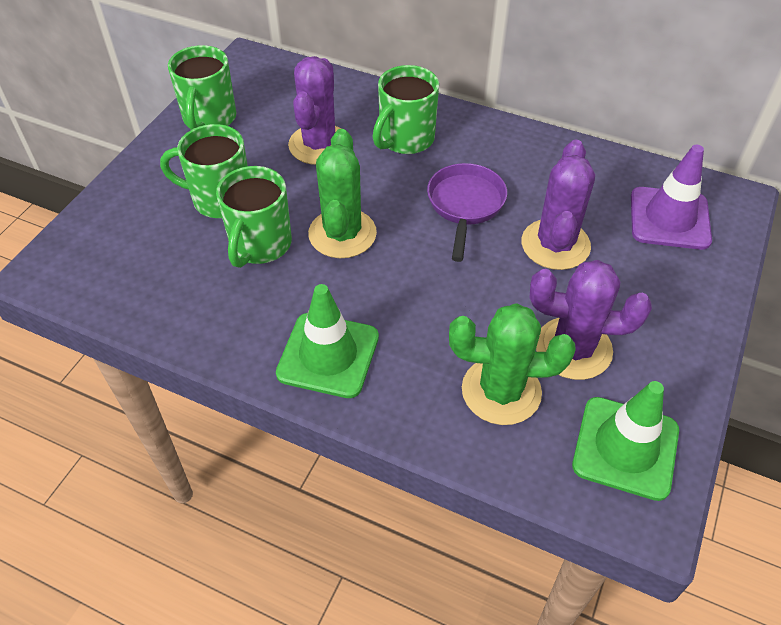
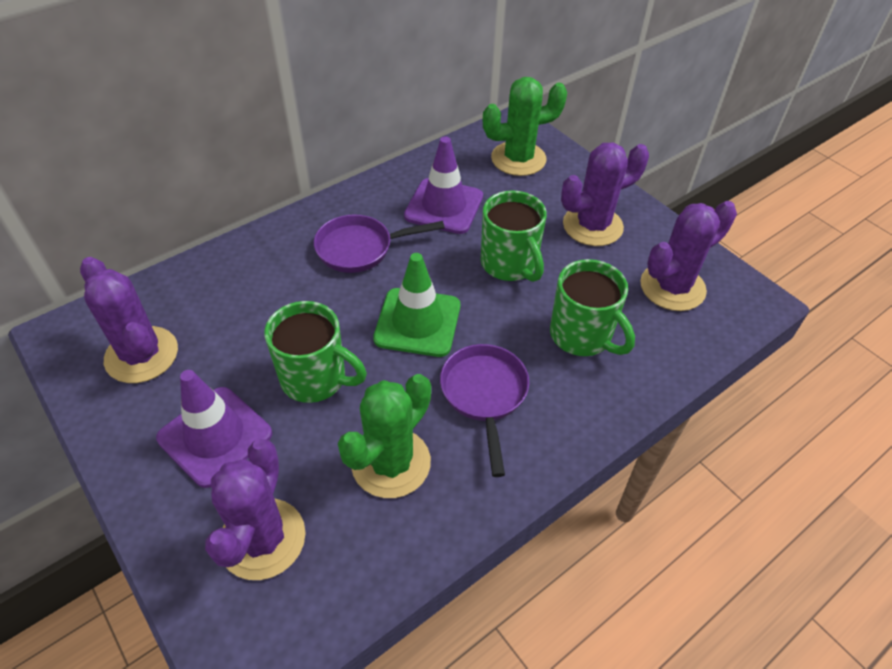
green mug: [160,124,248,218] [168,45,236,130] [216,166,292,268] [373,65,439,154] = 4 -> [264,301,367,403] [481,190,547,282] [550,259,635,356] = 3
green traffic cone: [276,284,379,398] [572,381,679,501] = 2 -> [373,253,460,357] = 1
purple cactus: [288,56,341,165] [521,140,595,270] [530,260,652,380] = 3 -> [80,257,178,383] [205,439,306,580] [561,143,649,246] [640,201,737,311] = 4
purple pan: [427,163,507,262] = 1 -> [314,215,445,273] [440,344,529,477] = 2
purple traffic cone: [631,145,712,250] = 1 -> [156,370,272,488] [404,137,483,234] = 2

